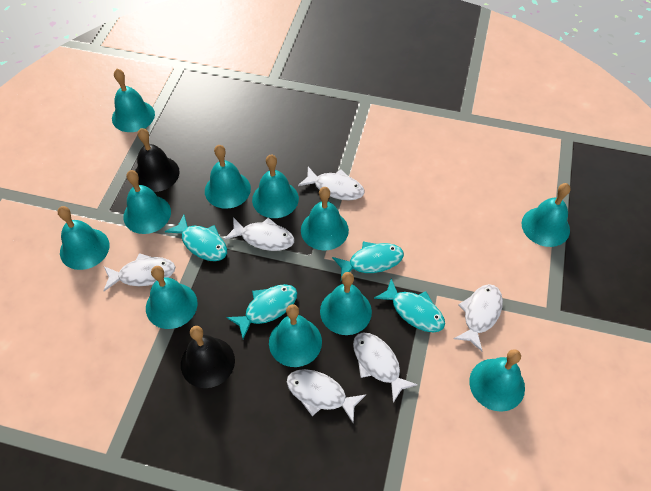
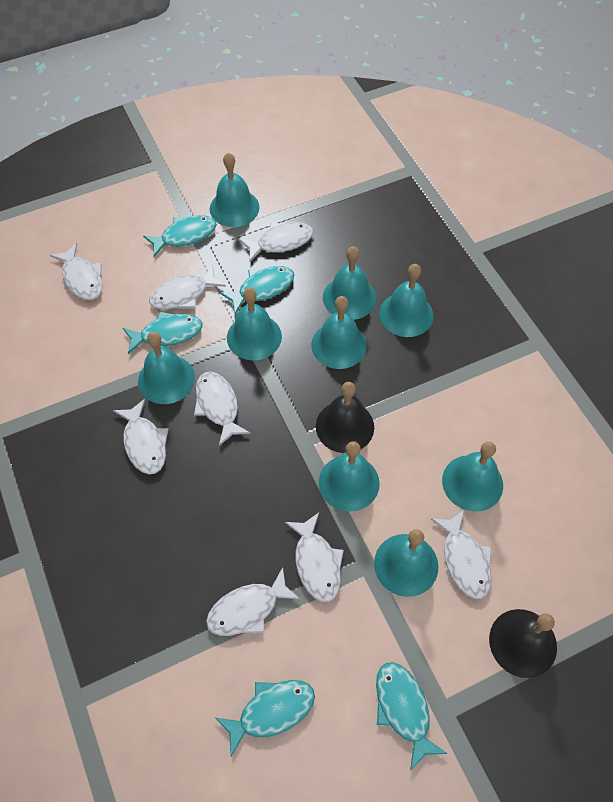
turquoise bell: [58,206,109,270] [112,69,155,132] [123,170,171,234] [146,266,198,329] [205,145,251,209] [252,155,299,218] [269,304,322,367] [301,187,349,251] [320,272,372,335] [469,349,525,412] [521,183,571,247] = 11 -> [138,332,195,404] [210,153,260,227] [227,287,282,360] [311,296,367,369] [319,441,380,512] [323,246,376,320] [374,529,438,597] [379,264,433,337] [442,441,503,512] = 9
turquoise fish: [165,215,227,261] [226,284,297,339] [332,241,404,281] [374,278,445,332] = 4 -> [123,312,202,354] [143,215,217,257] [215,680,315,757] [220,266,294,314] [376,662,448,771] = 5
white fish: [103,253,175,291] [224,217,294,251] [287,369,366,423] [298,167,365,200] [353,332,418,403] [454,284,503,352] = 6 -> [50,243,103,300] [113,399,168,474] [149,265,226,309] [194,372,251,446] [206,567,301,636] [239,222,313,262] [285,513,344,602] [431,509,492,599] = 8

